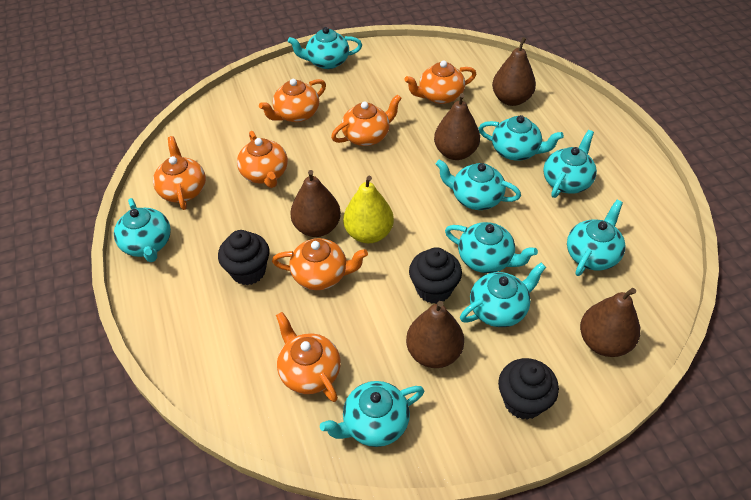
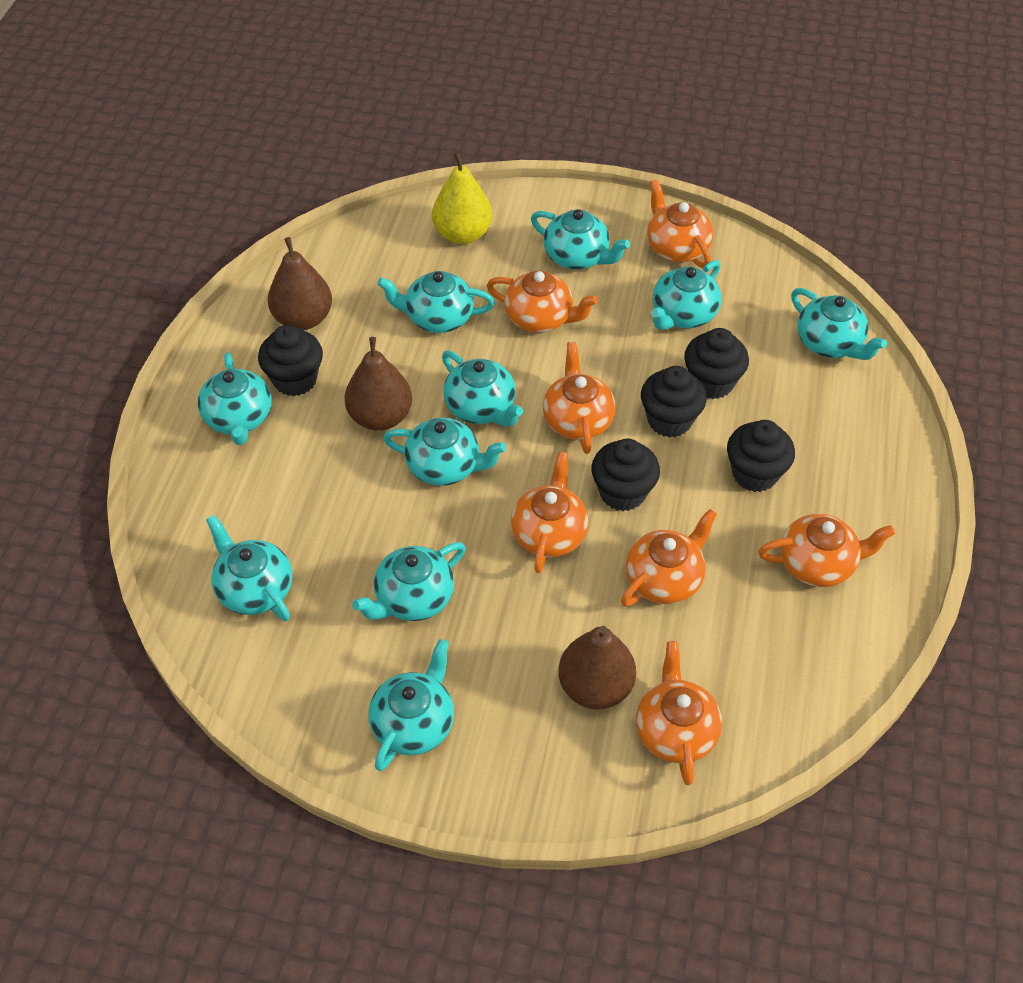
black cupcake: [218,230,269,285] [409,247,462,304] [498,358,559,420] = 3 -> [258,325,323,396] [591,439,660,511] [641,366,707,438] [684,328,749,399] [727,420,795,492] = 5
brown pear: [290,170,341,237] [406,301,464,368] [434,93,480,160] [492,37,536,106] [580,288,640,357] = 5 -> [268,237,332,330] [344,337,412,431] [559,626,636,709] = 3
turquoise teapot: [114,198,171,262] [288,27,362,69] [320,381,424,447] [436,159,521,210] [445,222,538,273] [460,263,546,327] [478,115,564,161] [543,130,597,198] [567,200,626,276] = 9 -> [198,352,272,445] [206,515,292,621] [352,542,466,621] [368,639,454,771] [377,271,495,333] [383,417,506,486] [442,350,523,427] [531,209,630,269] [651,260,721,330] [791,288,887,360] = 10

